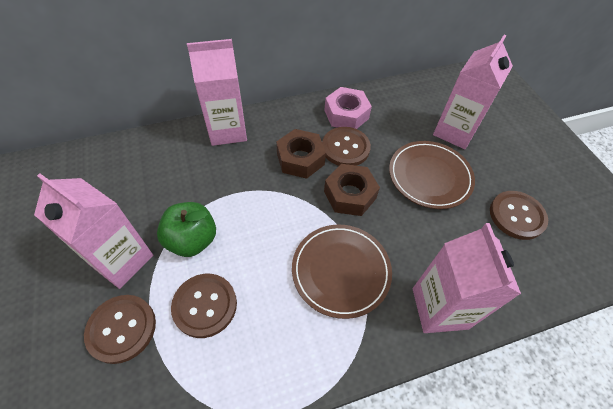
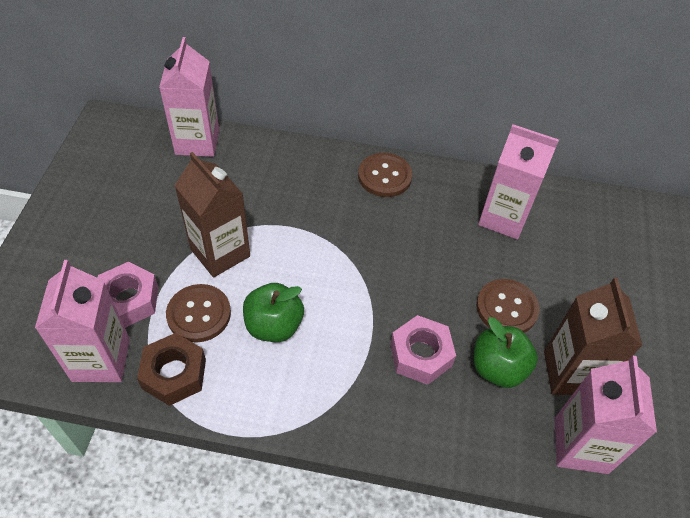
brown button: [84,295,156,364] [171,274,237,338] [322,127,371,166] [490,191,548,240] = 4 -> [166,284,231,343] [358,153,412,197] [476,279,540,333] = 3
brown carton: none = 0 -> [174,152,250,278] [544,278,643,395] = 2
brown nut: [276,129,326,179] [324,164,380,216] = 2 -> [137,333,206,406] = 1
brown plate: [292,225,392,319] [389,141,475,209] = 2 -> none = 0
green apple: [157,202,216,257] = 1 -> [243,283,304,342] [474,317,538,388] = 2
pink nut: [324,87,372,129] = 1 -> [98,262,158,328] [390,315,456,385] = 2

